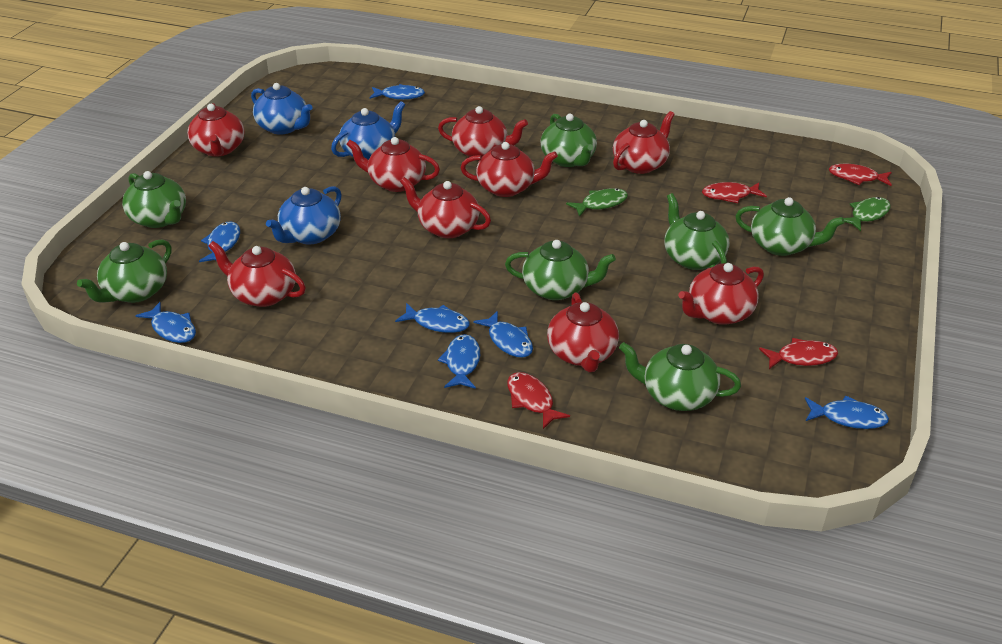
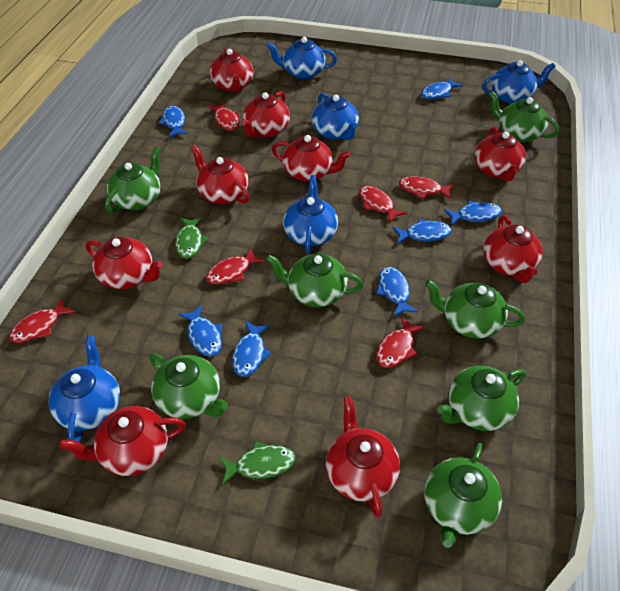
blue teapot: [251,83,313,135] [266,186,342,244] [331,101,405,160] = 3 -> [49,335,120,442] [266,37,337,79] [283,175,338,253] [312,93,359,140] [482,60,556,104] = 5
red fish: [507,372,570,429] [702,182,767,203] [759,338,838,369] [829,164,892,186] = 4 -> [9,298,76,343] [206,248,265,285] [208,102,240,131] [359,186,407,223] [376,316,425,368] [399,176,454,199] = 6

